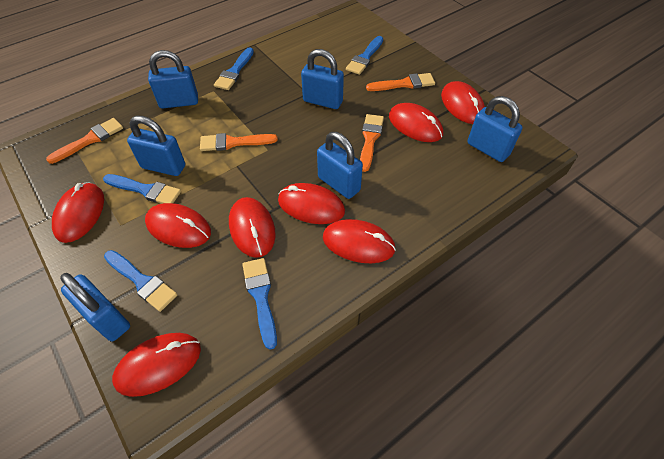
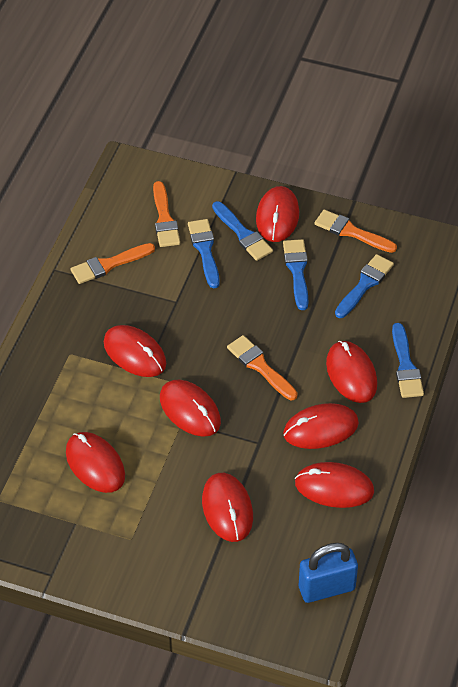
blue padlock: [60,273,130,341] [127,116,185,176] [148,50,198,109] [301,49,344,109] [317,132,363,199] [467,96,523,162] = 6 -> [299,543,358,603] = 1

